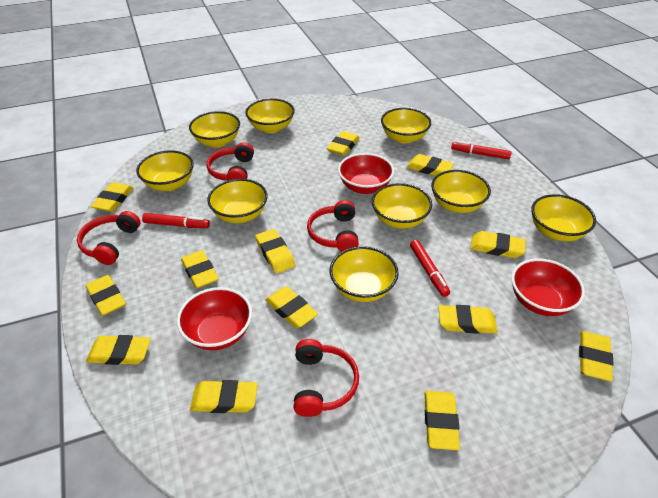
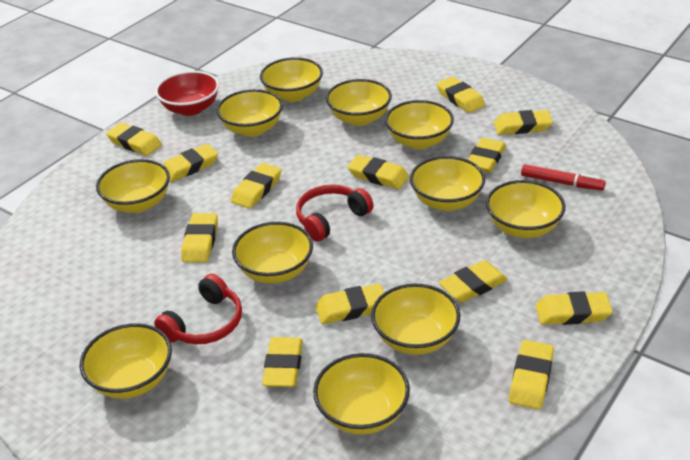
red bowl: [177,287,252,350] [338,153,394,194] [511,258,585,316] = 3 -> [155,71,219,116] = 1
red headphones: [77,211,140,265] [207,142,254,181] [294,339,359,417] [307,200,359,252] = 4 -> [154,274,242,344] [296,184,373,242] = 2
red marker: [142,213,210,228] [410,240,450,297] [451,141,511,159] = 3 -> [521,164,606,190] = 1
yellow bowl: [136,150,194,191] [189,111,240,148] [207,179,268,223] [245,98,295,133] [330,246,399,302] [372,183,432,229] [381,108,431,144] [431,170,491,213] [531,194,596,241] = 9 -> [79,323,172,399] [96,159,170,213] [216,89,283,137] [232,222,313,283] [260,57,323,102] [313,353,410,435] [326,79,392,126] [371,283,461,355] [385,100,454,149] [410,156,485,211] [486,180,565,238] = 11

